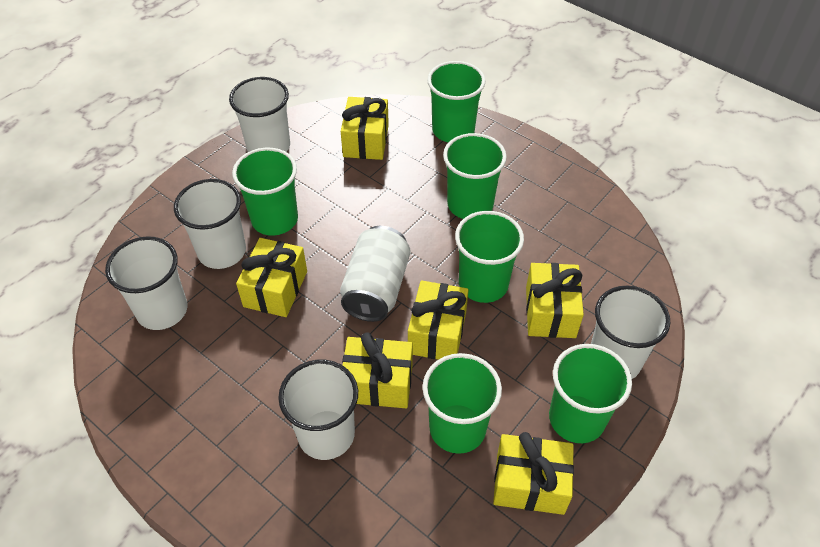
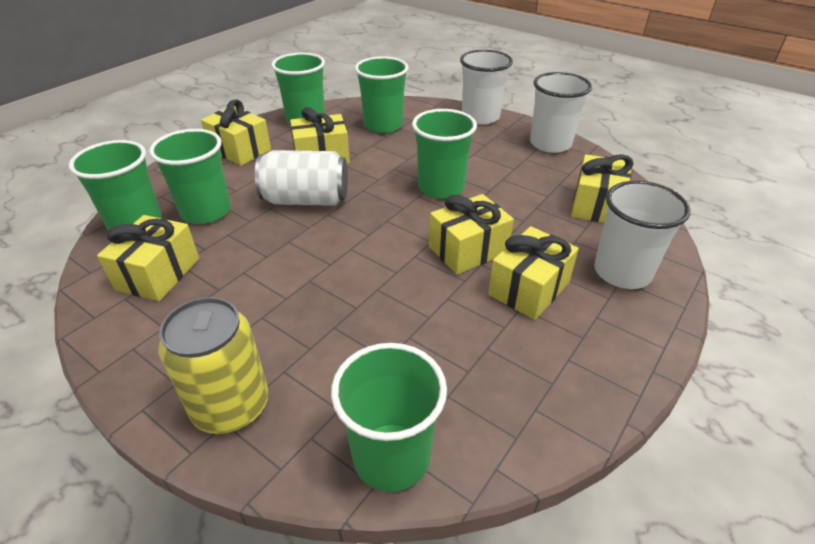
white cup: [105,236,187,330] [174,179,246,269] [229,77,290,152] [278,360,358,460] [591,286,670,379] = 5 -> [460,50,513,125] [530,72,592,153] [594,181,690,289] = 3
yellow can: none = 0 -> [158,297,269,434] = 1

